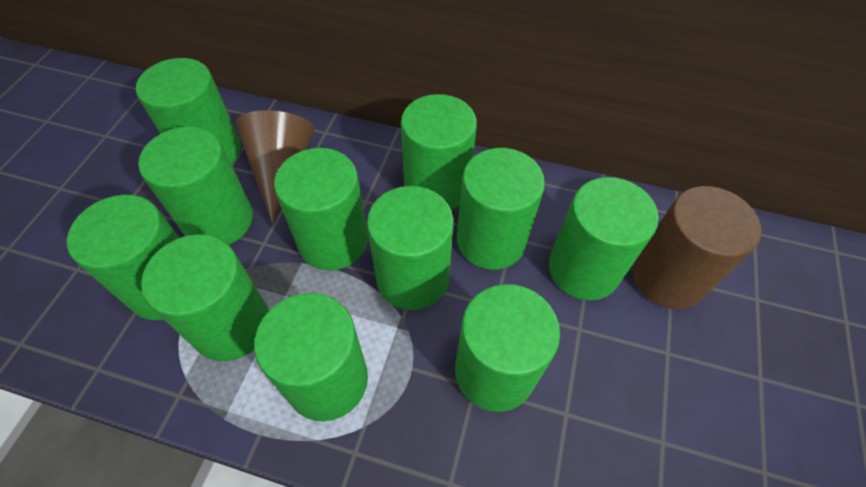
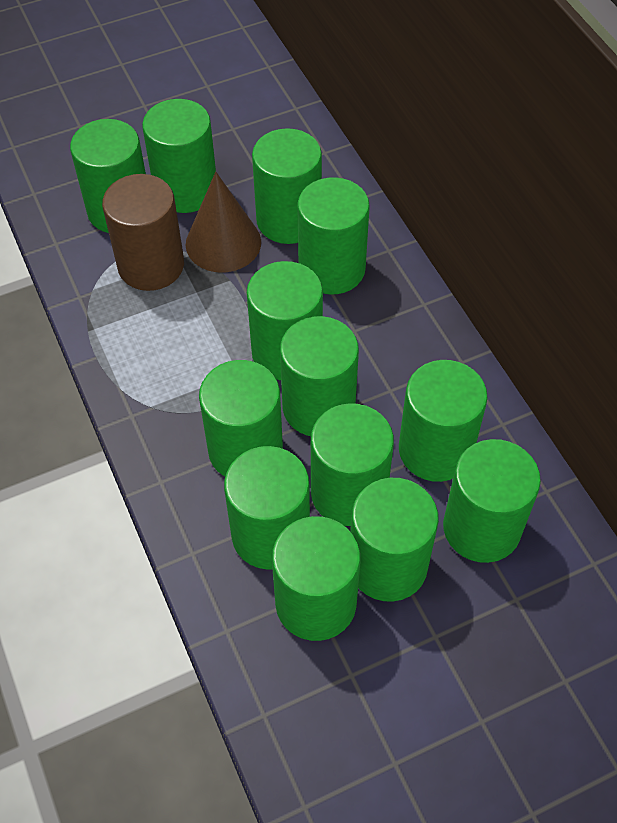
green cylinder: [67,195,179,320] [136,58,241,165] [138,126,253,245] [141,234,269,361] [254,293,368,421] [274,148,368,271] [367,186,454,310] [401,94,477,210] [455,284,560,412] [457,148,545,270] [549,177,659,300] = 11 -> [70,119,146,233] [142,99,216,213] [199,360,283,476] [224,446,310,570] [247,261,323,380] [252,128,322,244] [272,516,361,641] [280,316,359,436] [297,177,370,295] [311,403,394,526] [350,478,439,602] [399,360,488,482] [443,439,541,563] = 13

